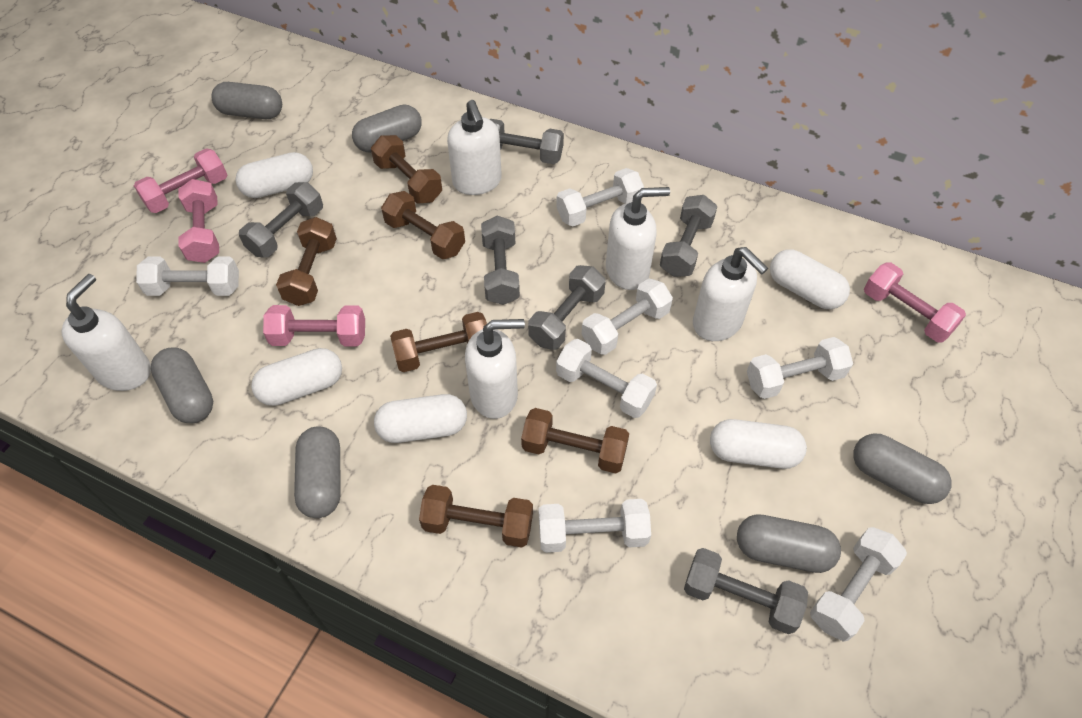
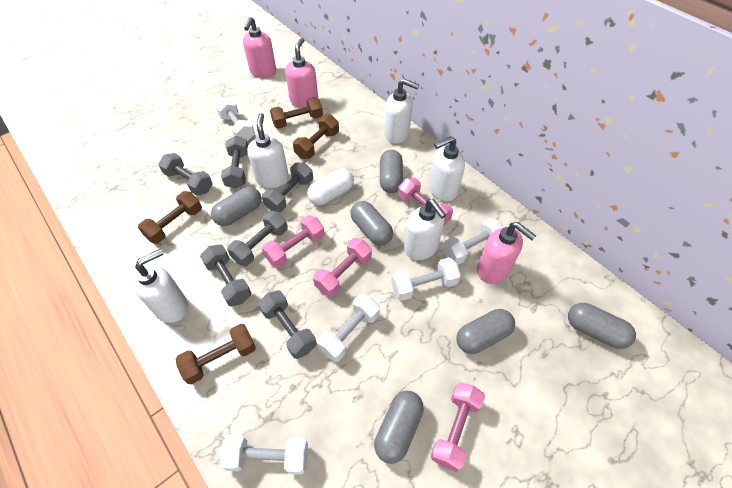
brown dumbbell: [276,217,337,306] [371,135,442,203] [381,191,465,259] [390,312,487,372] [419,485,533,548] [521,408,629,473] = 6 -> [138,191,202,244] [176,324,256,384] [270,97,323,129] [293,115,339,159] = 4
pink soap dispenser: none = 0 -> [243,17,276,78] [285,38,318,108] [477,222,536,284] = 3
white capsule: [235,152,313,198] [251,348,342,406] [374,394,467,443] [710,419,807,469] [770,249,850,309] = 5 -> [307,168,354,205] = 1
white dumbbell: [136,257,239,296] [539,499,651,553] [556,168,644,226] [556,339,657,418] [582,278,673,355] [747,337,853,399] [810,527,907,642] = 7 -> [216,99,255,141] [220,434,308,475] [317,294,380,362] [391,257,461,301] [443,218,503,265] = 5

